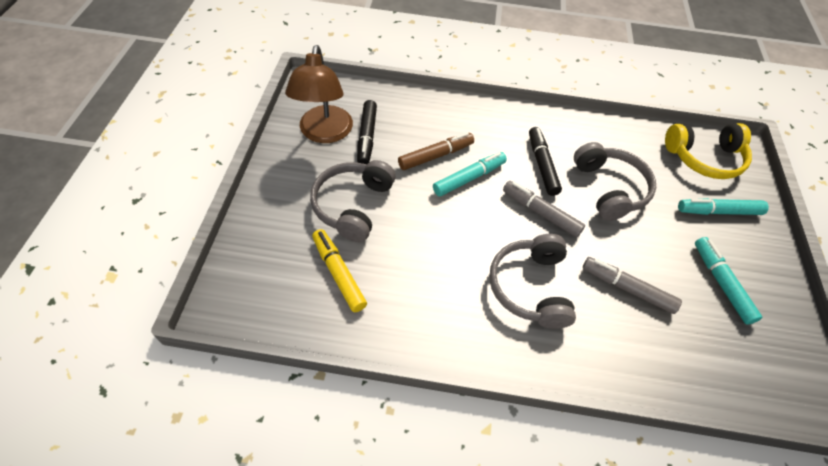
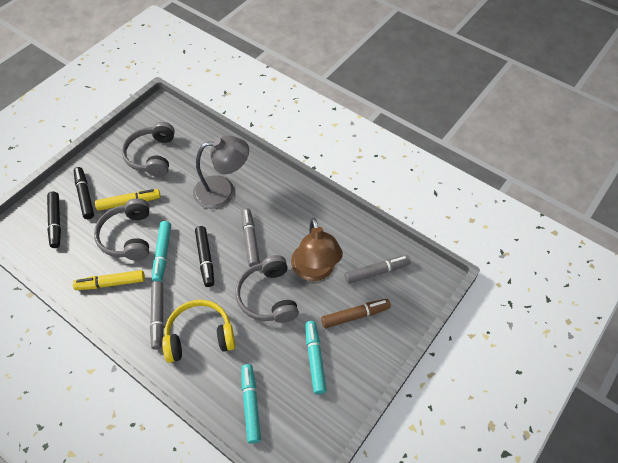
black marker: [357,100,377,164] [529,127,562,196] = 2 -> [47,192,61,248] [74,167,94,219] [195,226,214,287] = 3
grey lamp: none = 0 -> [193,136,249,209] = 1
grey marker: [503,181,585,237] [583,257,682,314] = 2 -> [150,281,164,350] [241,208,260,267] [345,255,411,284] = 3
yellow marker: [312,229,367,312] = 1 -> [73,270,145,290] [95,189,161,211] = 2

